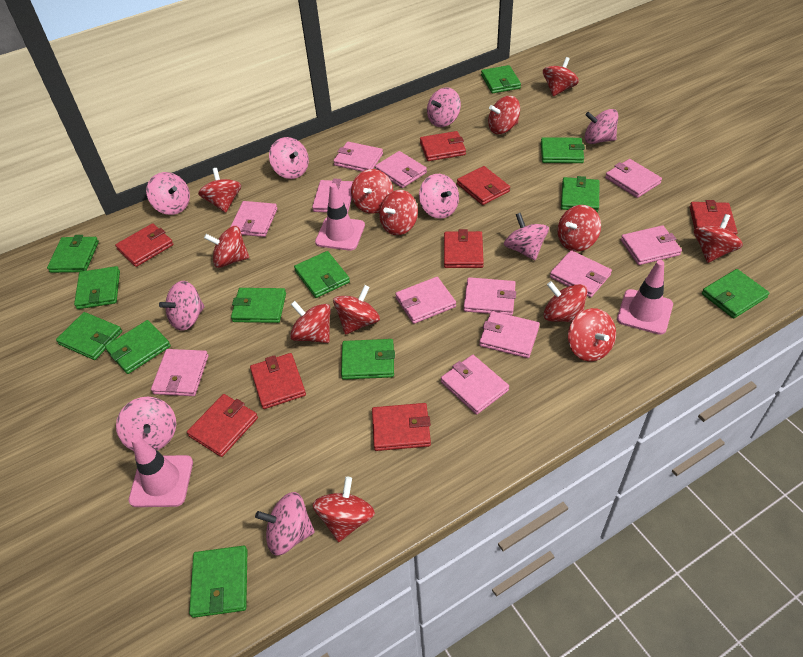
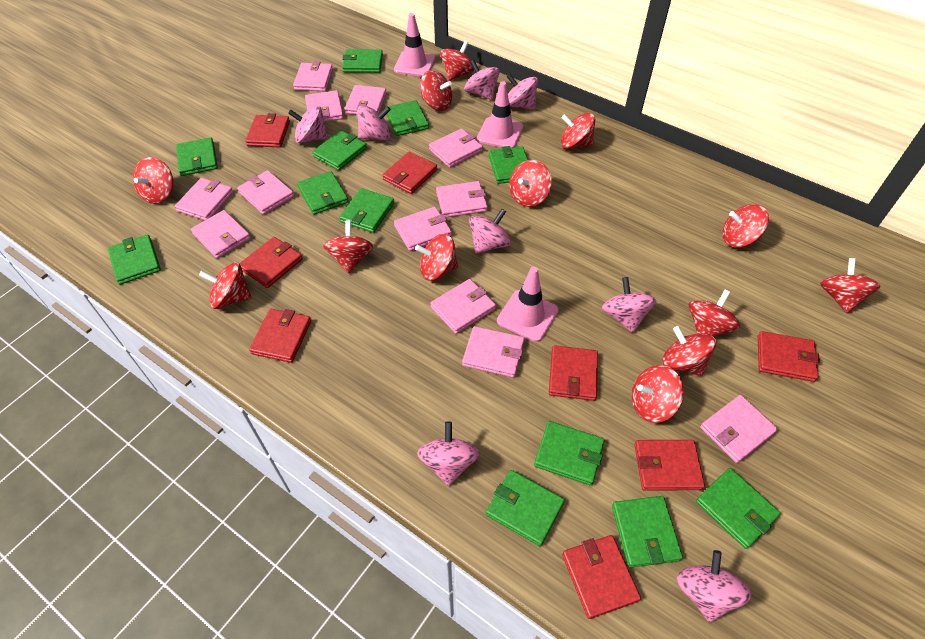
pink spinning top: [116,397,176,451] [146,172,190,215] [159,281,205,331] [255,492,315,555] [269,137,309,179] [419,174,459,219] [427,87,461,127] [504,213,549,260] [585,109,618,144] = 9 -> [288,106,328,143] [357,105,391,141] [417,421,479,486] [464,60,500,100] [469,209,511,254] [506,74,538,110] [602,277,656,333] [677,550,752,622] = 8

